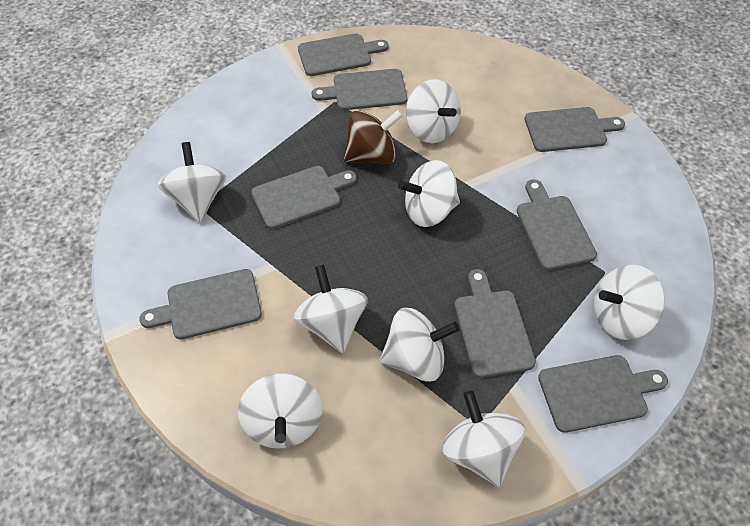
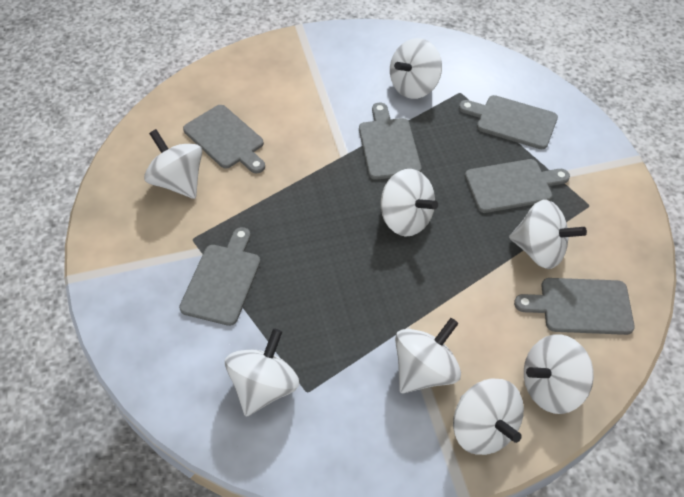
brown spinning top: [343,110,403,163] = 1 -> none = 0
grey cutting board: [139,269,262,339] [251,166,357,229] [298,33,389,76] [312,69,407,110] [454,269,536,378] [516,179,597,270] [524,107,625,152] [538,355,668,433] = 8 -> [179,227,261,326] [183,105,265,173] [359,103,421,180] [459,95,558,149] [465,159,570,213] [514,278,635,335] = 6

